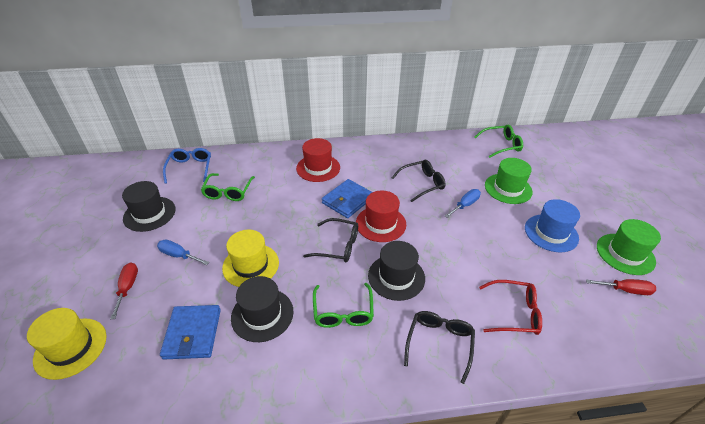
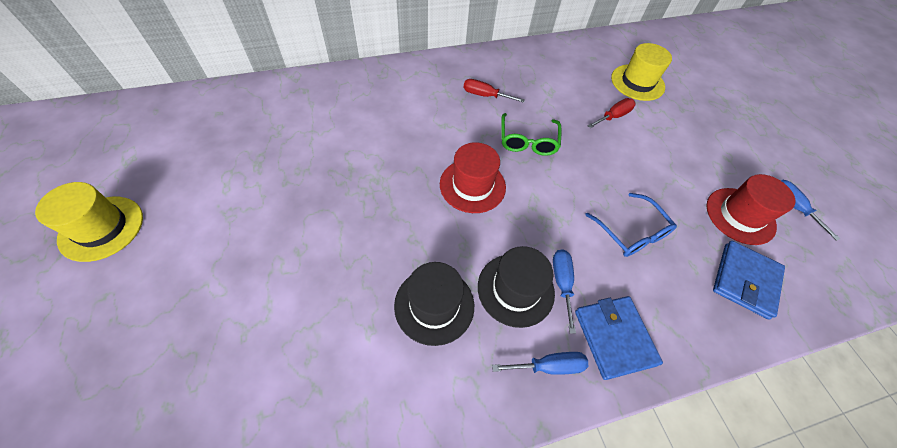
black glasses: [303,218,358,263] [392,160,446,202] [404,311,475,384] = 3 -> none = 0
black hat: [122,181,176,232] [231,276,294,342] [368,241,425,301] = 3 -> [394,262,474,346] [478,246,555,328] = 2
blue hat: [525,199,580,252] = 1 -> none = 0
blue screwdriver: [157,240,209,265] [445,189,481,218] = 2 -> [492,352,588,375] [553,249,576,334] [781,180,840,241] = 3
green glasses: [201,173,255,201] [313,283,374,328] [474,125,523,158] = 3 -> [501,113,562,156] = 1
green hat: [485,158,533,204] [597,219,661,275] = 2 -> none = 0
red glasses: [479,280,542,335] = 1 -> none = 0

